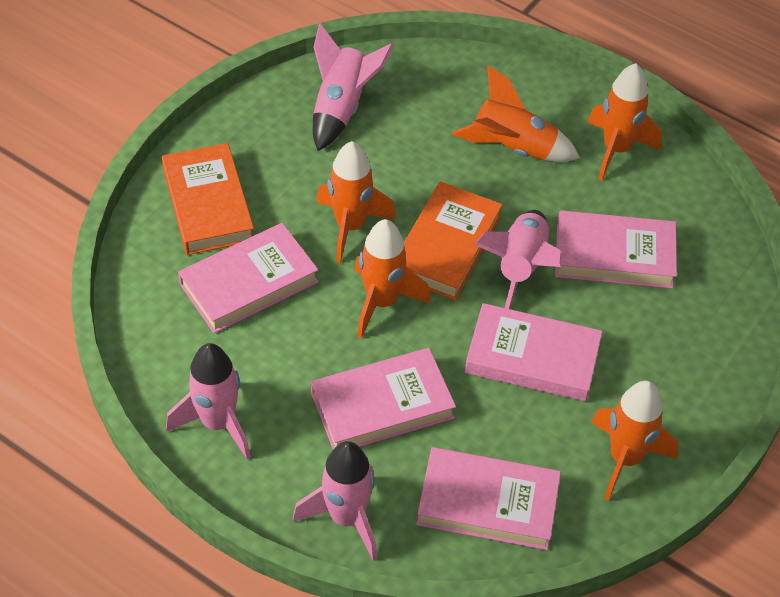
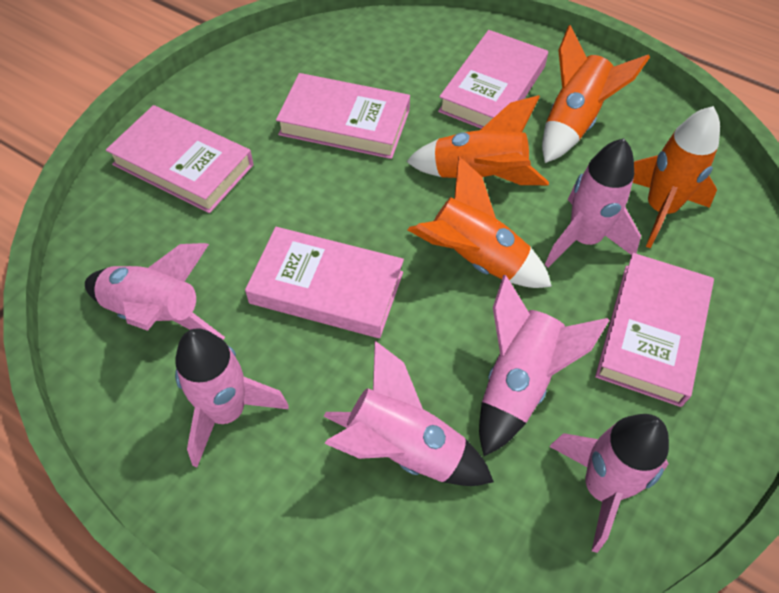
orange book: [162,143,254,255] [404,181,503,300] = 2 -> none = 0
orange rocket: [316,141,396,263] [354,219,431,338] [452,66,580,162] [587,63,662,181] [591,381,678,501] = 5 -> [406,95,549,185] [408,156,552,288] [542,25,650,163] [633,106,720,248] = 4
pink rocket: [166,343,251,459] [293,441,377,561] [313,23,394,151] [475,210,562,309] = 4 -> [85,243,225,340] [175,328,289,467] [324,341,494,486] [479,275,609,456] [545,138,641,267] [549,414,669,553] = 6

